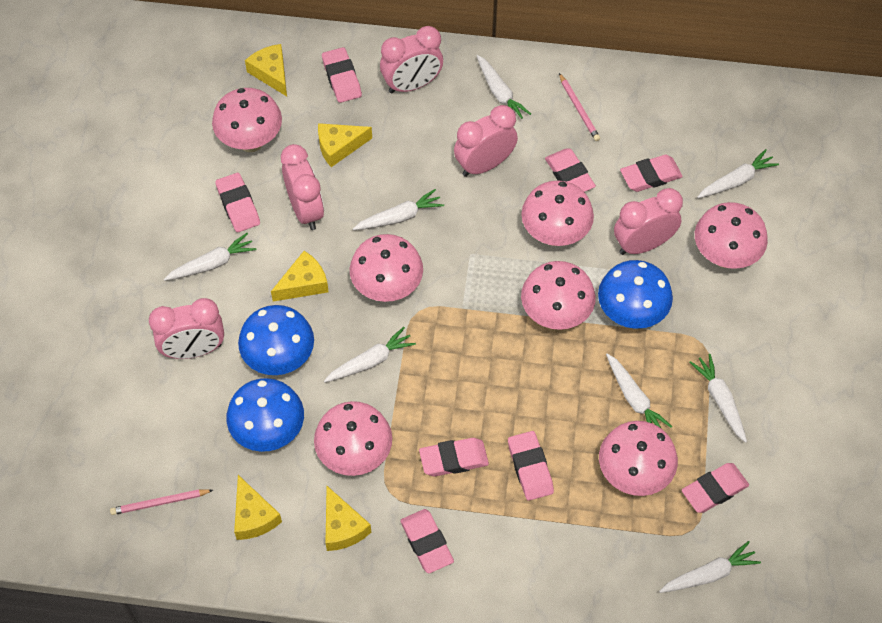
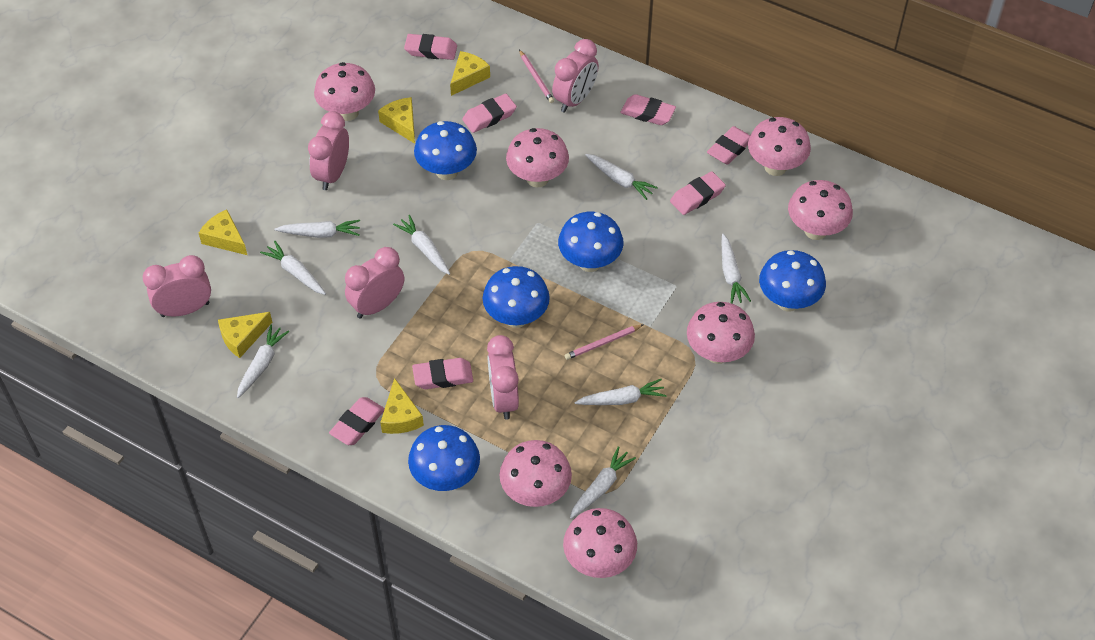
blue mushroom: [226,378,304,452] [238,305,314,375] [598,260,673,329] = 3 -> [408,425,480,491] [414,121,477,180] [482,266,550,328] [558,212,624,272] [759,250,826,311] = 5
pink eraser: [215,173,260,232] [322,47,362,103] [400,509,454,573] [419,438,489,476] [508,431,554,501] [545,149,596,192] [620,155,683,192] [682,463,749,513] = 8 -> [329,397,385,445] [404,34,457,60] [412,358,473,389] [462,94,517,133] [621,94,676,125] [670,171,726,215] [707,126,750,164] = 7

